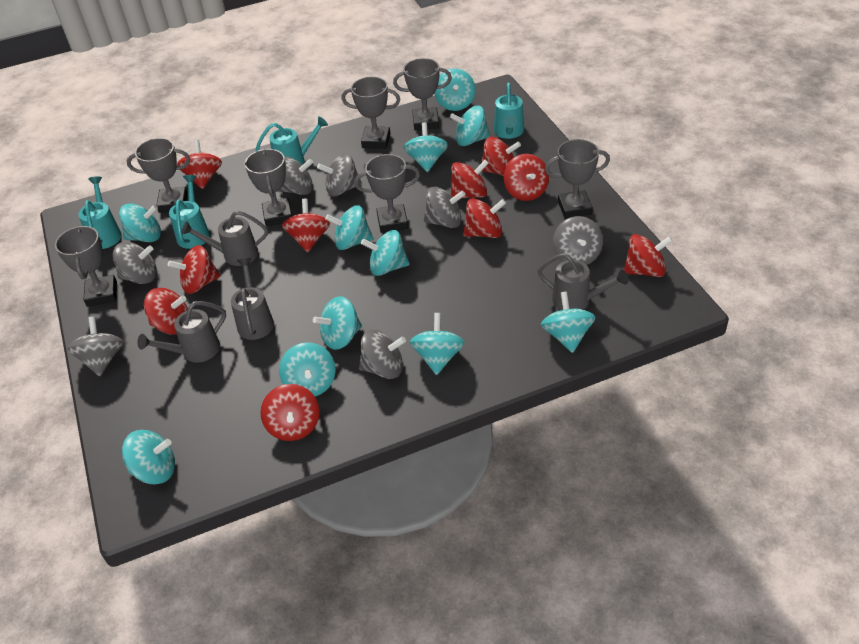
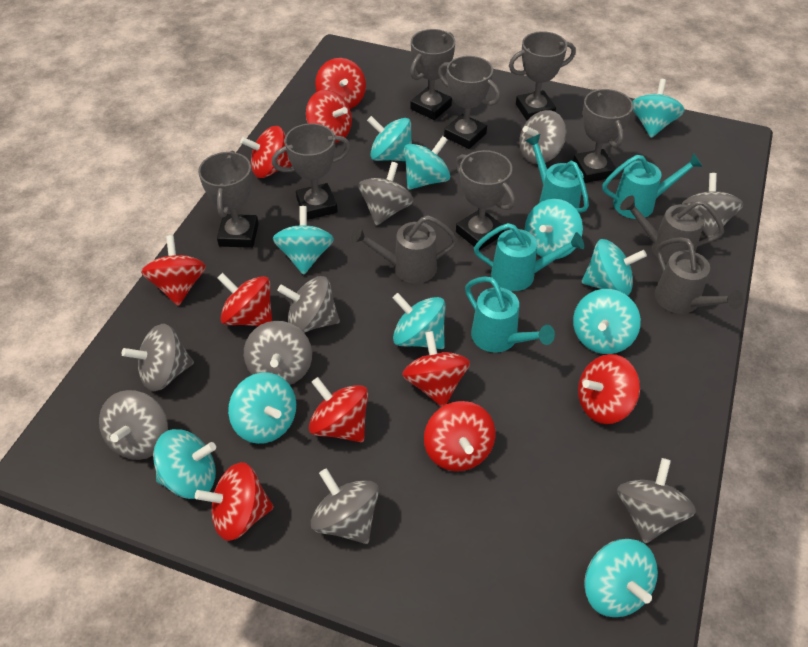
grey spinning top: [67,316,123,376] [113,242,157,284] [279,156,313,195] [317,153,362,196] [359,329,406,379] [424,187,466,228] [553,216,603,265] = 7 -> [99,390,168,460] [122,324,194,391] [244,321,312,385] [277,276,340,333] [311,468,379,544] [358,162,414,225] [519,110,566,164] [617,458,696,543] [682,173,743,238] = 9
grey watering can: [137,301,226,363] [181,211,268,266] [231,258,274,340] [538,253,629,310] = 4 -> [351,216,458,284] [620,196,724,263] [655,237,743,314] = 3

